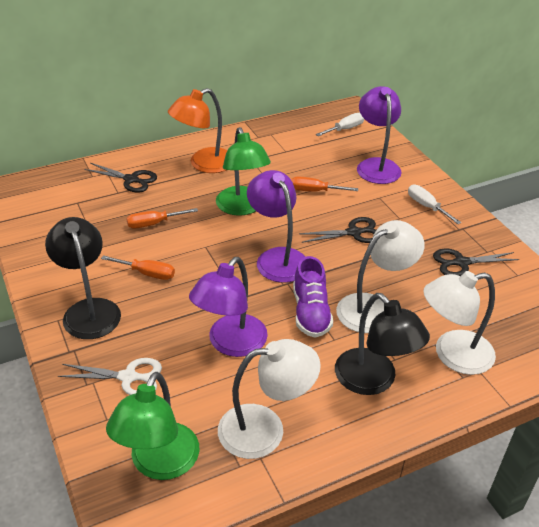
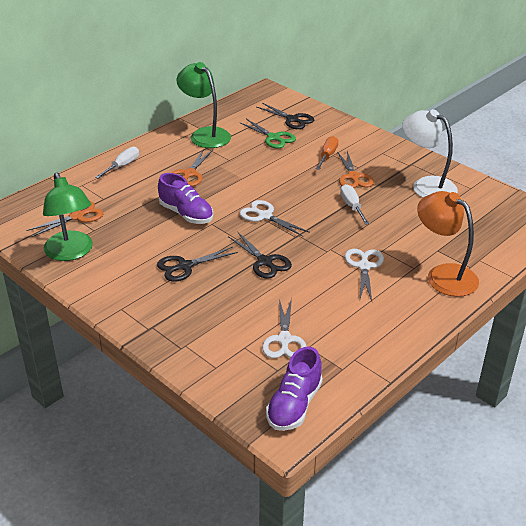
black lamp: [45,217,121,339] [335,293,430,395] = 2 -> none = 0
green scissors: none = 0 -> [239,119,296,149] = 1
orange scissors: none = 0 -> [26,201,103,237] [171,149,213,186] [337,151,374,188] = 3
orange screwdriver: [101,255,175,280] [126,208,198,229] [291,176,358,192] = 3 -> [316,136,338,170] = 1
purple lamp: [189,257,268,357] [247,170,305,283] [357,86,402,184] = 3 -> none = 0
purple shoe: [293,256,333,338] = 1 -> [158,173,213,224] [266,347,323,431] = 2
white lamp: [218,339,321,459] [336,220,425,333] [423,271,496,375] = 3 -> [402,109,458,198] = 1
white scissors: [58,358,162,395] = 1 -> [240,200,310,237] [262,298,307,358] [345,249,384,301] = 3

